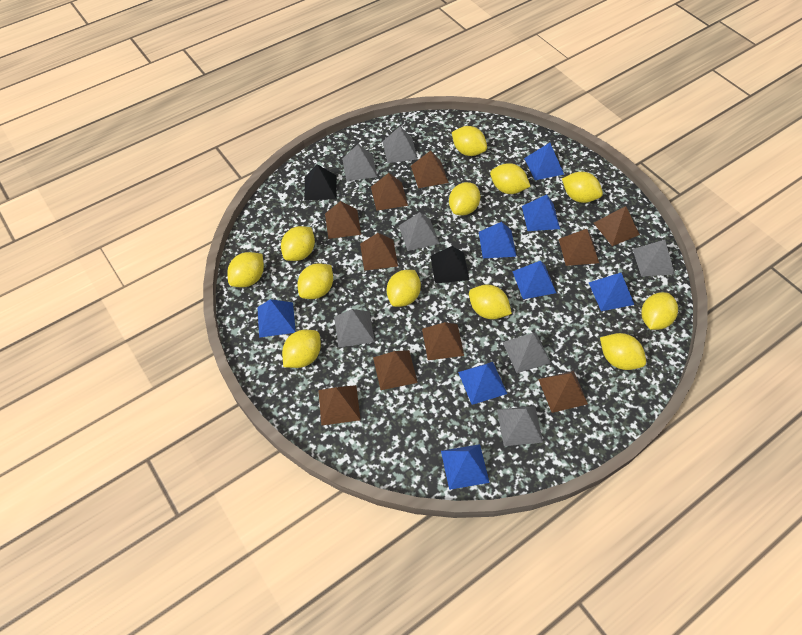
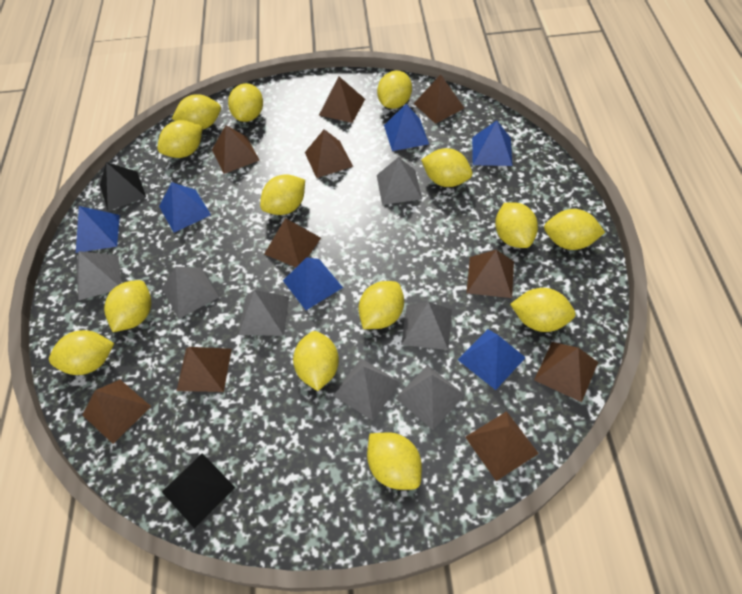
blue pyramid: [257,299,296,338] [441,444,490,490] [458,362,507,405] [479,222,517,259] [512,261,556,299] [522,195,560,231] [524,143,564,180] [589,273,634,311] = 8 -> [76,206,120,253] [159,182,211,233] [283,257,343,310] [384,104,429,151] [458,329,526,390] [472,121,512,166] = 6
yellow lemon: [227,252,264,287] [281,226,315,261] [282,330,321,368] [297,263,333,299] [387,270,421,307] [449,182,480,216] [452,126,487,156] [469,285,512,319] [490,163,531,194] [562,172,603,203] [600,333,646,370] [641,292,678,330] = 12 -> [49,330,114,375] [104,280,151,332] [158,120,203,158] [172,94,221,129] [228,83,263,122] [260,174,305,215] [293,331,339,391] [358,281,404,329] [367,432,422,490] [377,71,412,109] [421,148,472,187] [495,202,538,248] [510,288,576,332] [544,209,605,250] = 14

